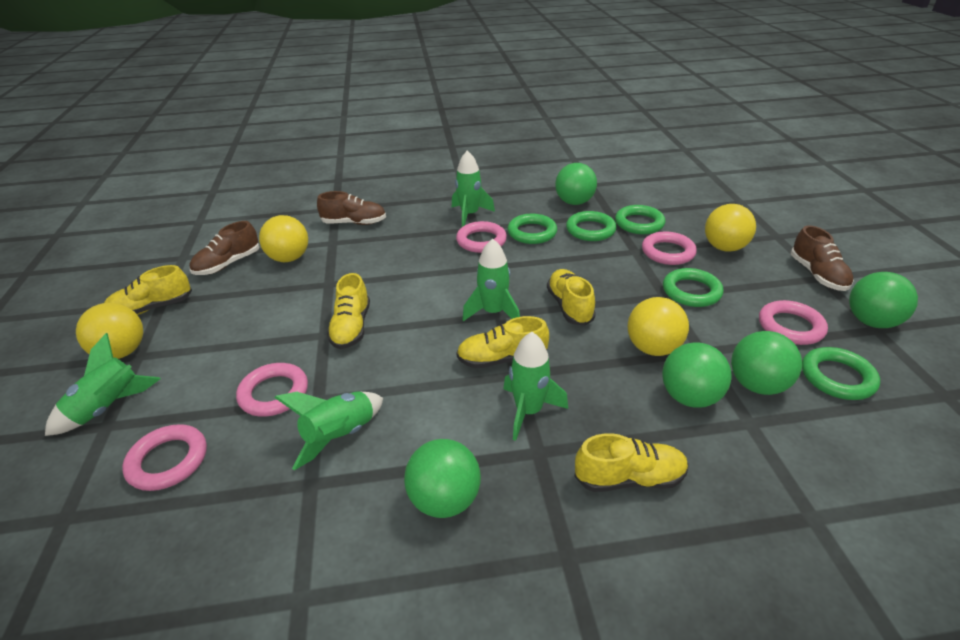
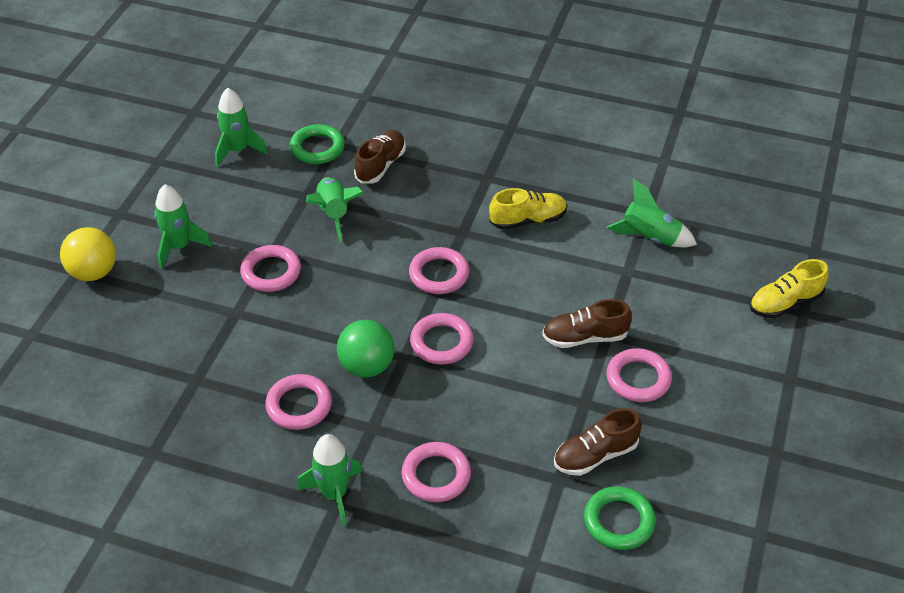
green ball: [404,439,481,518] [555,163,597,205] [662,342,732,408] [731,331,802,395] [849,272,918,328] = 5 -> [337,320,394,377] = 1
green ring: [507,214,557,244] [566,211,616,241] [615,205,665,234] [663,268,724,307] [802,347,880,400] = 5 -> [290,124,345,164] [584,486,656,550] = 2
pink ring: [122,424,207,491] [236,363,308,417] [456,221,507,253] [642,232,697,265] [759,300,828,345] = 5 -> [240,245,301,292] [265,374,332,430] [401,442,471,502] [409,247,469,294] [410,313,474,364] [606,348,672,402] = 6
yellow ball: [76,303,143,359] [259,215,308,262] [628,297,689,356] [705,204,756,252] = 4 -> [60,227,116,281] = 1
yellow shoe: [104,265,192,315] [327,273,370,349] [456,316,549,368] [547,269,596,326] [574,433,689,492] = 5 -> [489,188,567,230] [750,259,828,318] = 2

